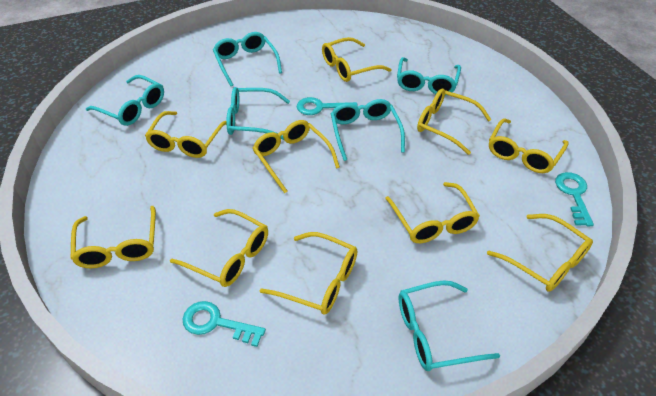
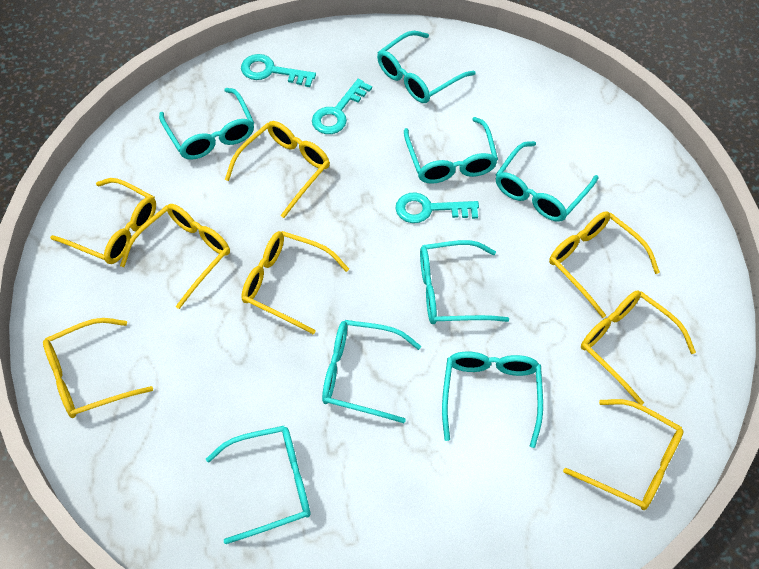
turquoise glasses: [86,75,164,126] [213,32,282,86] [226,87,290,140] [331,99,405,161] [397,57,461,96] [399,280,500,371] = 6 -> [159,88,254,160] [206,426,311,544] [322,320,421,423] [377,31,476,103] [404,117,498,184] [420,240,509,324] [442,352,543,448] [496,141,598,222] = 8
yellow glasses: [70,206,156,268] [145,111,227,158] [170,209,268,287] [253,120,340,193] [260,232,357,314] [322,37,392,82] [385,182,480,243] [417,88,492,155] [487,214,593,292] [489,118,569,173] = 10 -> [43,318,153,418] [50,178,156,264] [120,204,230,309] [225,121,330,218] [241,231,349,335] [549,211,660,318] [563,399,684,510] [581,290,696,405] = 8

